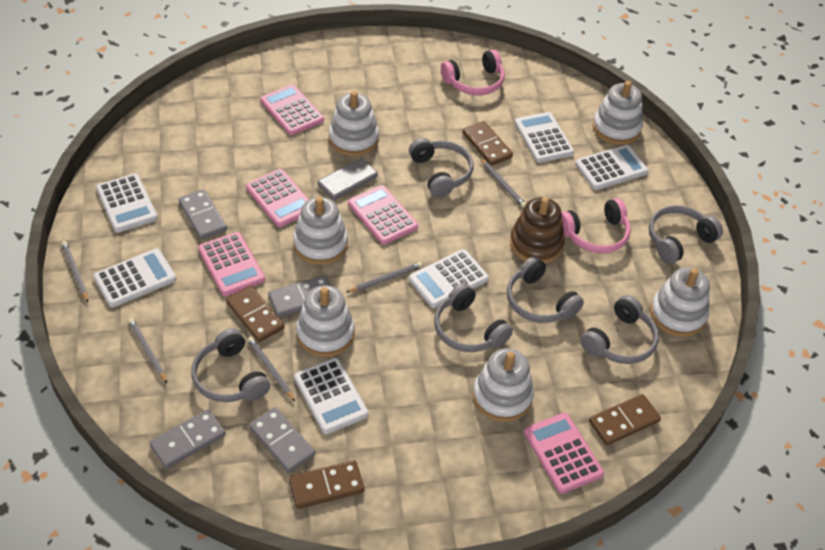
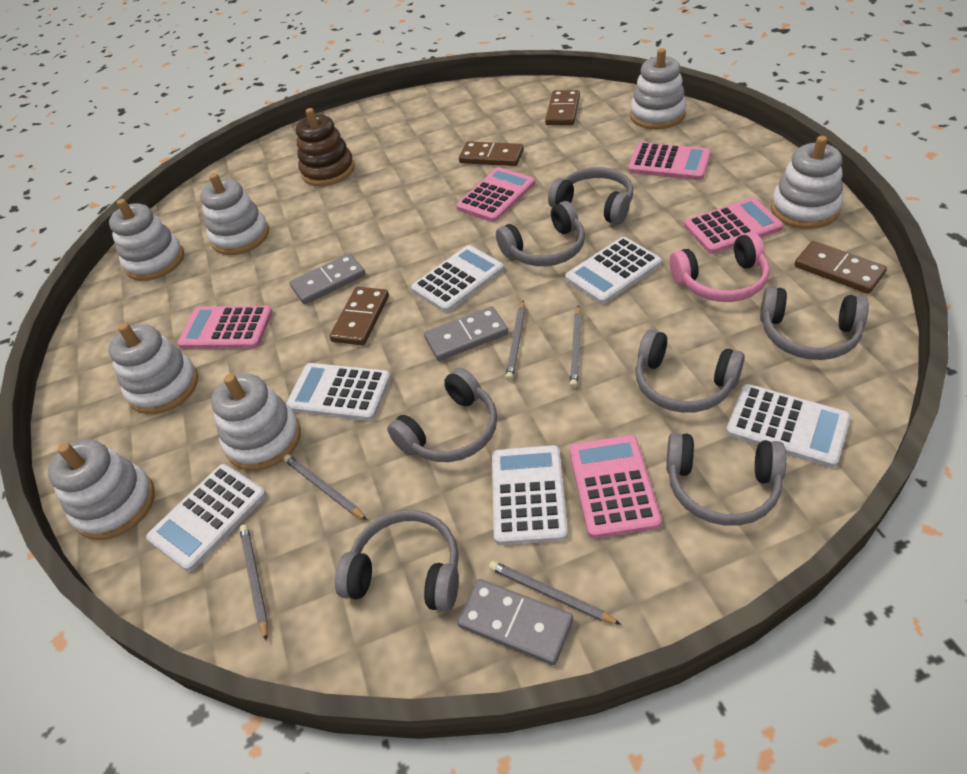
grey domino: [149,409,226,469] [178,189,227,240] [249,407,315,473] [268,276,331,317] [318,158,378,200] = 5 -> [289,253,365,304] [424,306,508,361] [457,579,573,665] = 3
grey headphones: [191,328,270,402] [409,138,474,198] [434,283,513,352] [507,256,584,323] [580,295,659,364] [649,205,723,264] = 6 -> [335,510,459,612] [387,368,497,462] [496,201,585,266] [548,167,633,224] [635,330,745,413] [666,433,786,526] [760,286,869,360] = 7
pink headphones: [441,49,505,95] [562,198,631,253] = 2 -> [670,233,769,302] = 1
white stacking toy: [293,197,348,265] [296,285,355,357] [329,91,379,156] [473,348,534,422] [593,81,643,145] [650,267,710,337] = 6 -> [48,440,155,540] [108,323,198,414] [109,199,184,281] [200,173,269,255] [211,374,301,471] [630,48,687,129] [771,136,843,229] = 7

